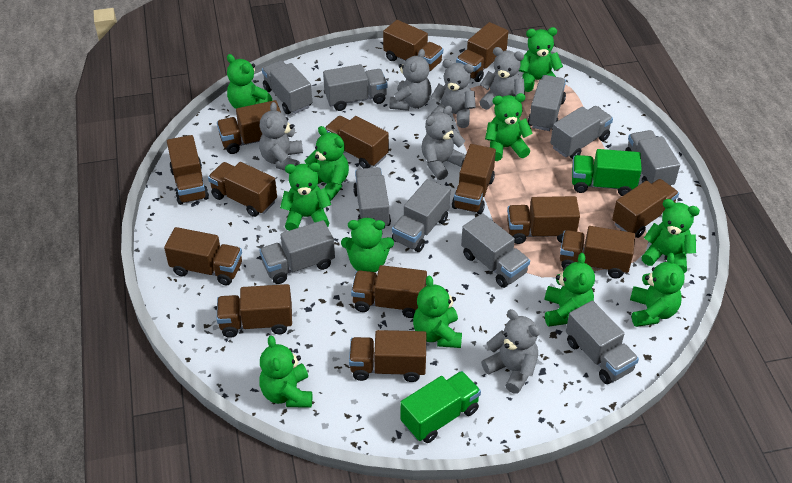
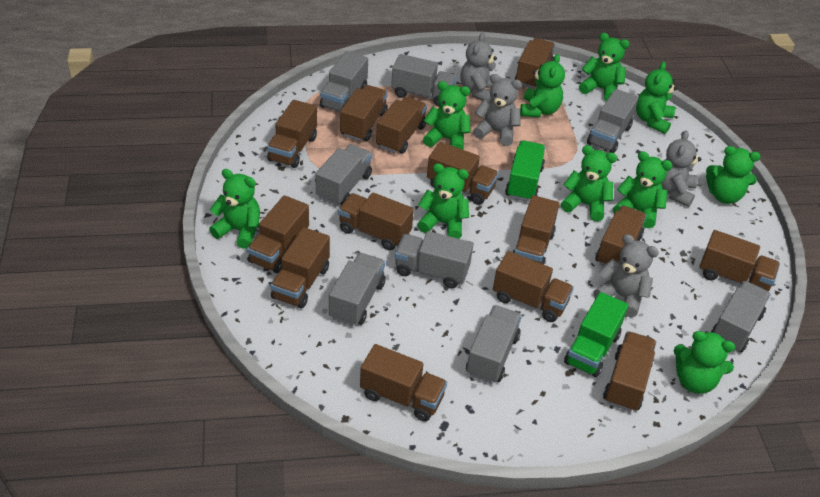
green teddy bear: [227,54,273,109] [259,336,312,407] [280,162,331,231] [305,126,349,201] [341,217,394,272] [413,276,462,348] [485,93,533,161] [519,27,563,92] [545,253,595,327] [630,253,685,327] [641,199,700,273] = 11 -> [209,169,260,249] [417,163,469,239] [423,81,471,150] [520,54,565,117] [561,145,617,221] [579,33,630,101] [613,151,673,228] [636,62,677,134] [674,331,736,394] [706,146,761,204] = 10
grey teddy bear: [259,102,303,170] [389,49,432,111] [421,106,466,180] [430,59,476,128] [479,47,525,110] [481,309,540,394] = 6 -> [460,33,497,102] [473,74,522,146] [594,234,659,317] [661,131,701,207] = 4
grey truck: [259,220,335,284] [262,60,312,114] [323,64,388,111] [353,167,391,229] [392,179,450,252] [461,213,530,288] [528,75,566,131] [551,106,613,159] [566,301,639,384] [625,130,680,186] = 10 -> [316,144,372,205] [320,51,368,112] [329,253,385,326] [391,54,456,107] [395,231,473,289] [466,305,522,383] [587,89,639,153] [711,281,771,352] = 8

